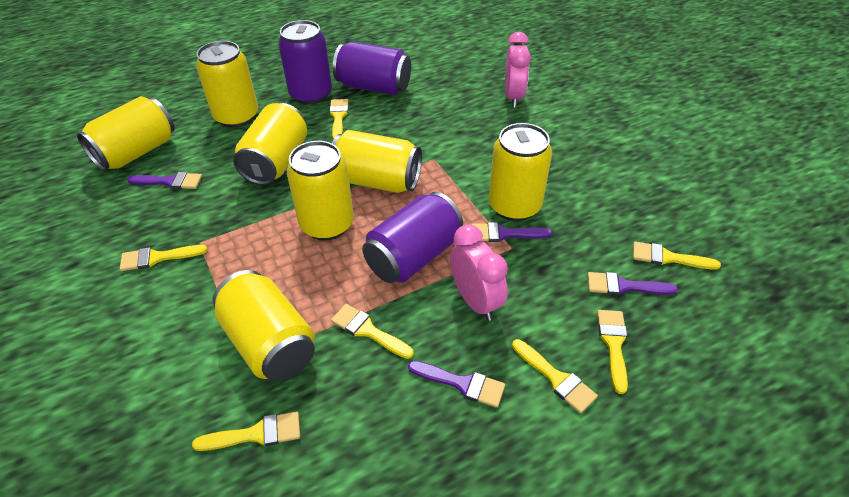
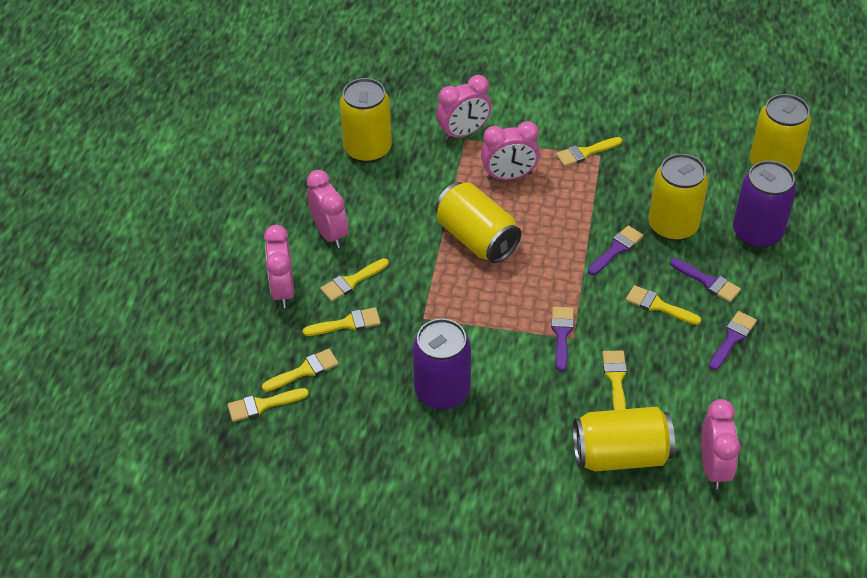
pink clock: [450,224,508,321] [505,32,531,107] = 2 -> [264,225,294,308] [307,170,348,248] [436,75,492,141] [481,121,540,180] [701,399,741,489] = 5
purple can: [278,20,332,105] [333,42,411,95] [362,192,463,283] = 3 -> [412,318,471,410] [733,160,796,248] = 2
yellow can: [77,96,174,171] [196,41,258,128] [212,270,315,382] [233,103,307,185] [287,141,354,240] [332,130,422,193] [488,123,552,221] = 7 -> [340,78,392,163] [435,182,521,263] [573,407,675,472] [648,154,708,241] [750,94,811,173] = 5

